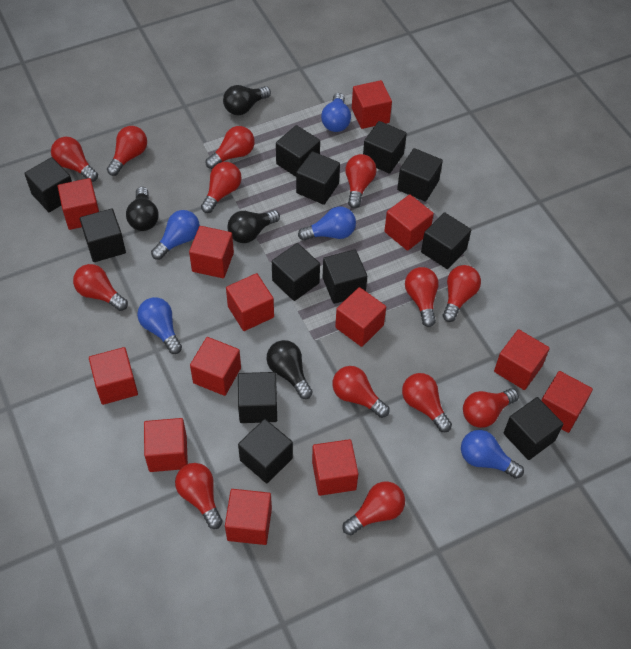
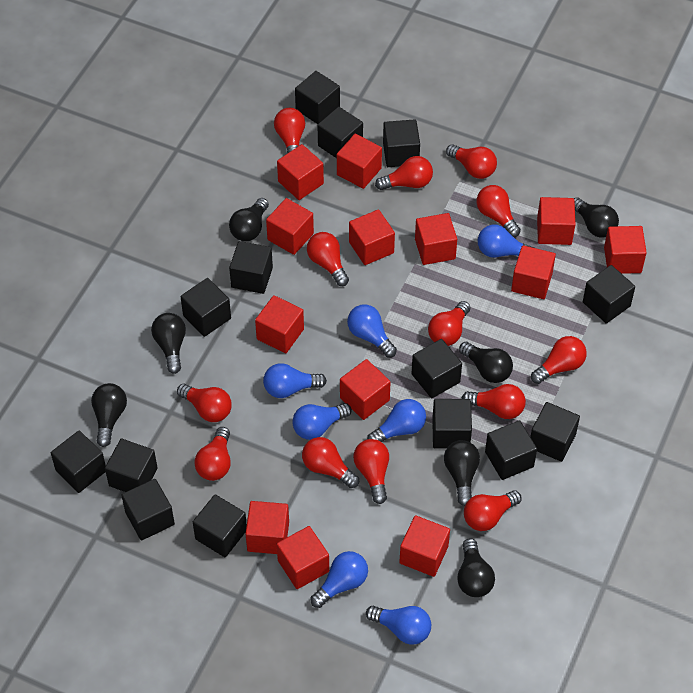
black cube: [24,157,72,212] [80,208,126,262] [238,372,277,423] [238,419,293,483] [272,243,320,301] [276,125,320,177] [296,151,340,205] [323,250,367,304] [363,121,407,174] [397,148,443,202] [421,212,471,269] [504,397,563,460] = 12 -> [51,431,106,493] [105,438,157,492] [121,479,175,541] [180,278,231,337] [193,494,247,557] [229,241,273,294] [295,71,340,124] [318,107,363,158] [383,119,420,167] [411,339,462,398] [432,399,472,449] [485,420,537,480] [531,402,580,462] [583,265,635,324] = 14
black light bulb: [126,187,159,231] [223,85,271,115] [227,210,280,243] [267,340,313,399] = 4 -> [91,383,127,447] [151,313,186,374] [229,198,269,241] [444,440,480,506] [457,538,495,597] [459,342,513,383] [574,197,619,238] = 7
blue light bulb: [137,297,182,354] [151,210,200,260] [298,207,356,241] [321,93,351,132] [461,430,524,479] = 5 -> [263,363,327,398] [292,403,352,440] [310,551,368,608] [347,304,397,357] [366,606,431,645] [367,399,426,442] [478,225,534,258] = 7

